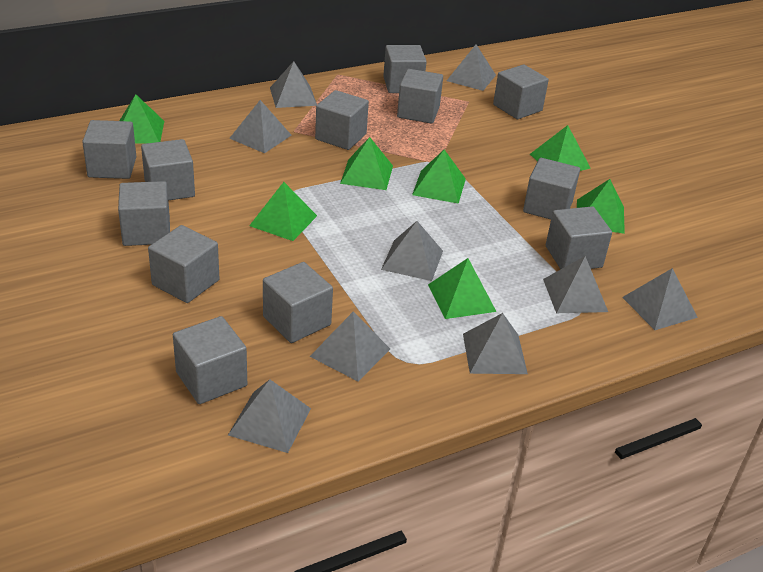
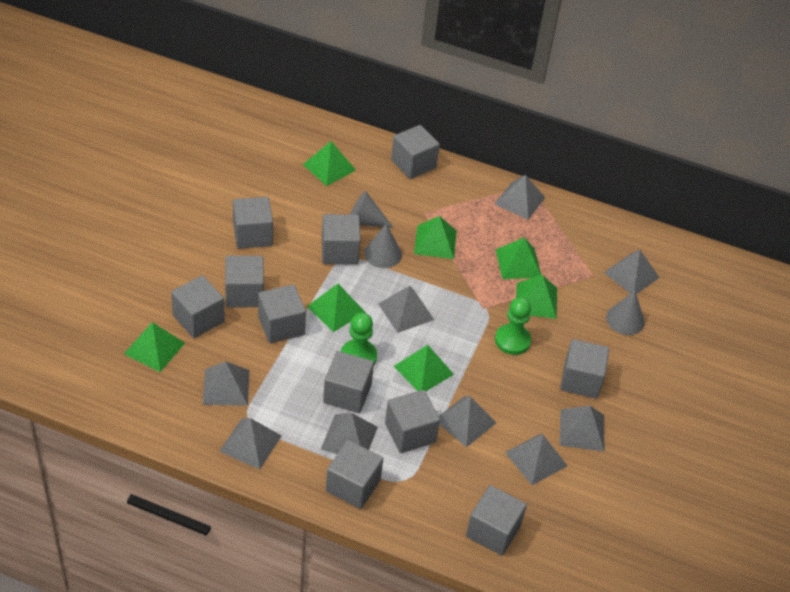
green pawn: none = 0 -> [341,313,377,365] [495,297,531,355] = 2
grey cone: none = 0 -> [350,191,394,228] [364,224,402,268] [606,291,645,335] = 3
grey cube: [82,120,136,179] [118,181,170,246] [141,139,195,201] [148,225,220,303] [173,316,247,404] [263,262,333,343] [315,90,369,150] [383,45,427,93] [397,69,443,124] [493,65,549,119] [523,158,580,219] [546,206,612,269] = 12 -> [171,275,225,338] [225,256,264,307] [233,197,273,249] [258,284,306,343] [322,214,361,264] [323,351,374,413] [326,440,383,509] [385,390,440,453] [391,125,440,179] [466,485,527,556] [560,339,609,399] = 11

